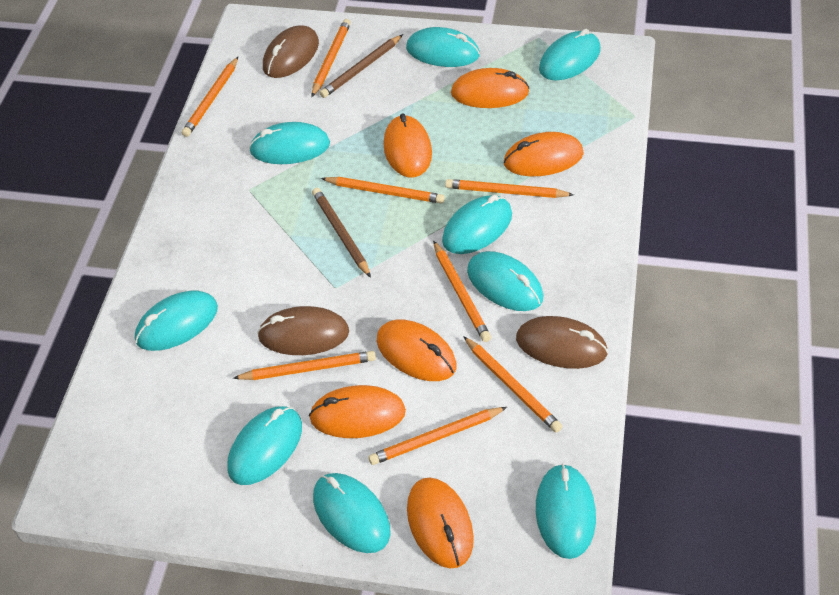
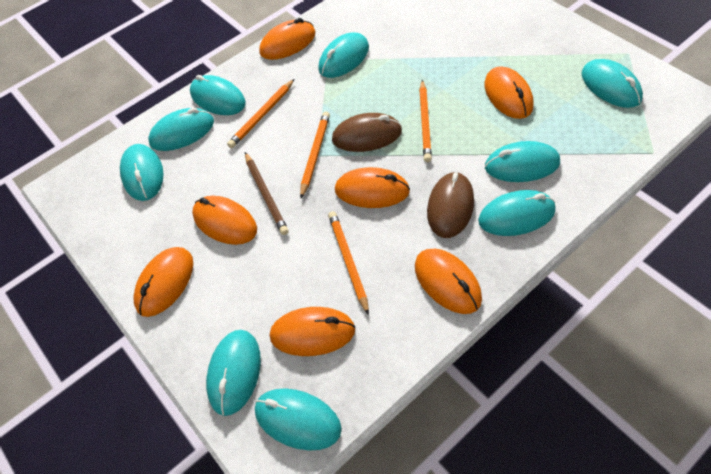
brown mouse: [257,306,349,355] [263,25,319,78] [516,316,608,369] = 3 -> [332,113,402,152] [427,172,474,238] = 2
brown pencil: [312,188,371,278] [319,34,403,98] = 2 -> [245,152,289,235] = 1
orange mouse: [309,385,406,438] [377,320,457,381] [383,113,432,177] [407,478,474,569] [451,68,530,108] [504,132,584,176] = 6 -> [133,247,193,317] [192,196,257,245] [259,18,315,60] [270,307,355,356] [335,167,410,208] [415,249,482,314] [484,66,534,119] = 7
orange pencil: [182,57,238,137] [233,351,376,380] [312,19,351,97] [321,177,445,204] [368,407,507,465] [433,241,491,342] [445,179,574,198] [463,336,563,433] = 8 -> [227,79,294,148] [300,111,330,198] [328,211,369,315] [419,80,432,162] = 4

